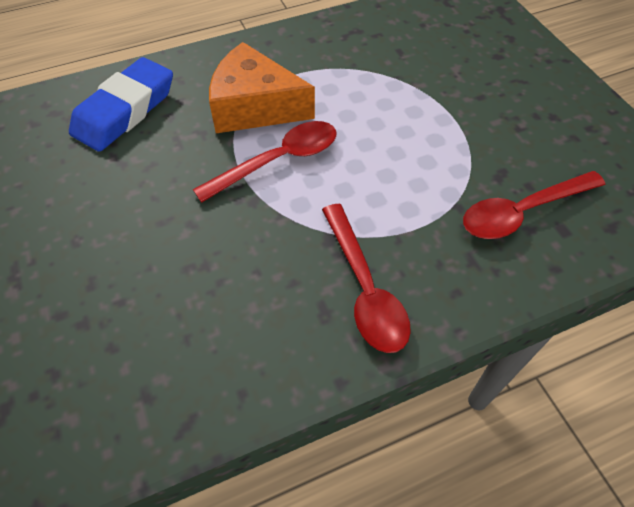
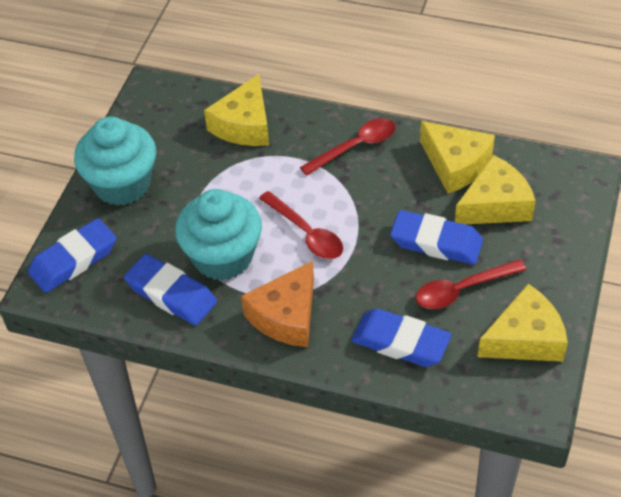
blue eraser: [69,57,173,152] = 1 -> [28,218,117,293] [124,254,217,325] [351,308,451,367] [390,210,483,265] = 4
turquoise cupcake: none = 0 -> [74,117,156,206] [175,189,262,281] = 2
yellow cheese: none = 0 -> [204,74,269,146] [420,121,495,194] [455,155,536,224] [477,284,568,362] = 4

